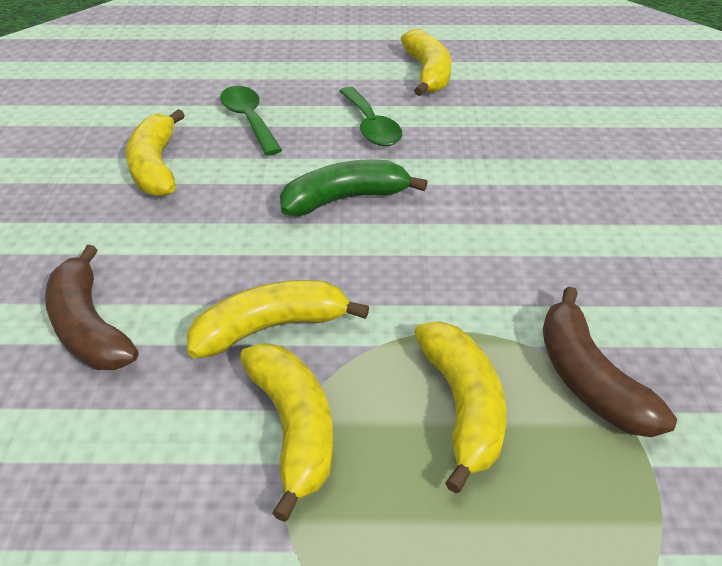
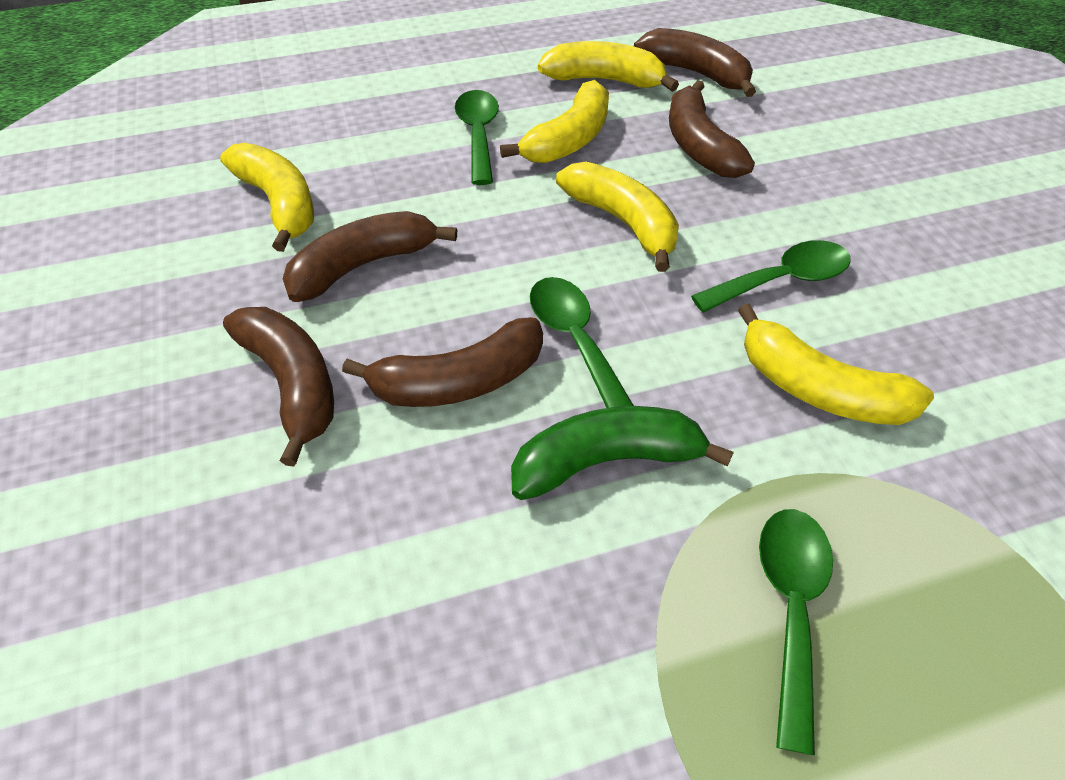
brown banana: [45,245,138,370] [543,286,677,437] = 2 -> [223,307,334,467] [283,211,457,302] [342,317,543,407] [634,28,756,97] [669,80,755,178] = 5
green spoon: [220,86,282,156] [340,87,402,146] = 2 -> [455,90,499,185] [530,277,634,408] [691,240,851,313] [759,509,833,755] = 4

